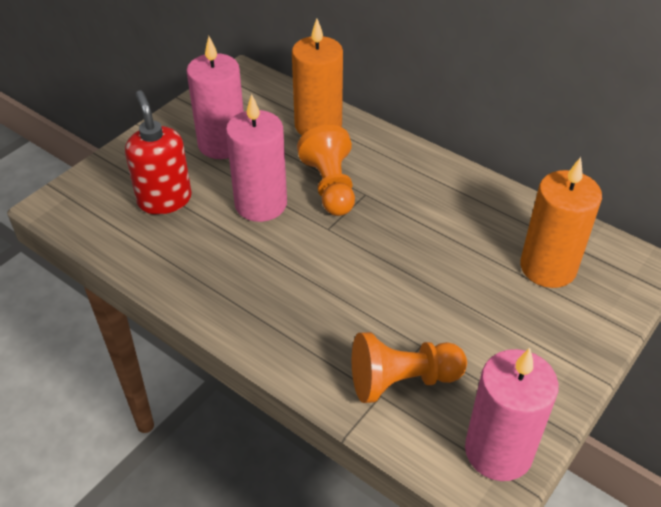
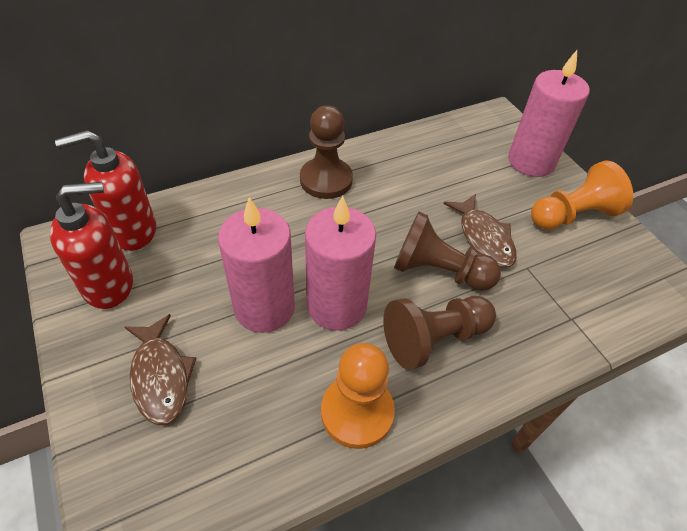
brown fish: none = 0 -> [124,314,196,425] [443,194,517,268] = 2
brown pawn: none = 0 -> [300,105,353,199] [383,296,496,370] [394,212,501,291] = 3
orange candle: [292,19,343,135] [520,157,602,288] = 2 -> none = 0
red soap dispenser: [125,90,192,215] = 1 -> [50,182,133,309] [55,130,156,251] = 2

